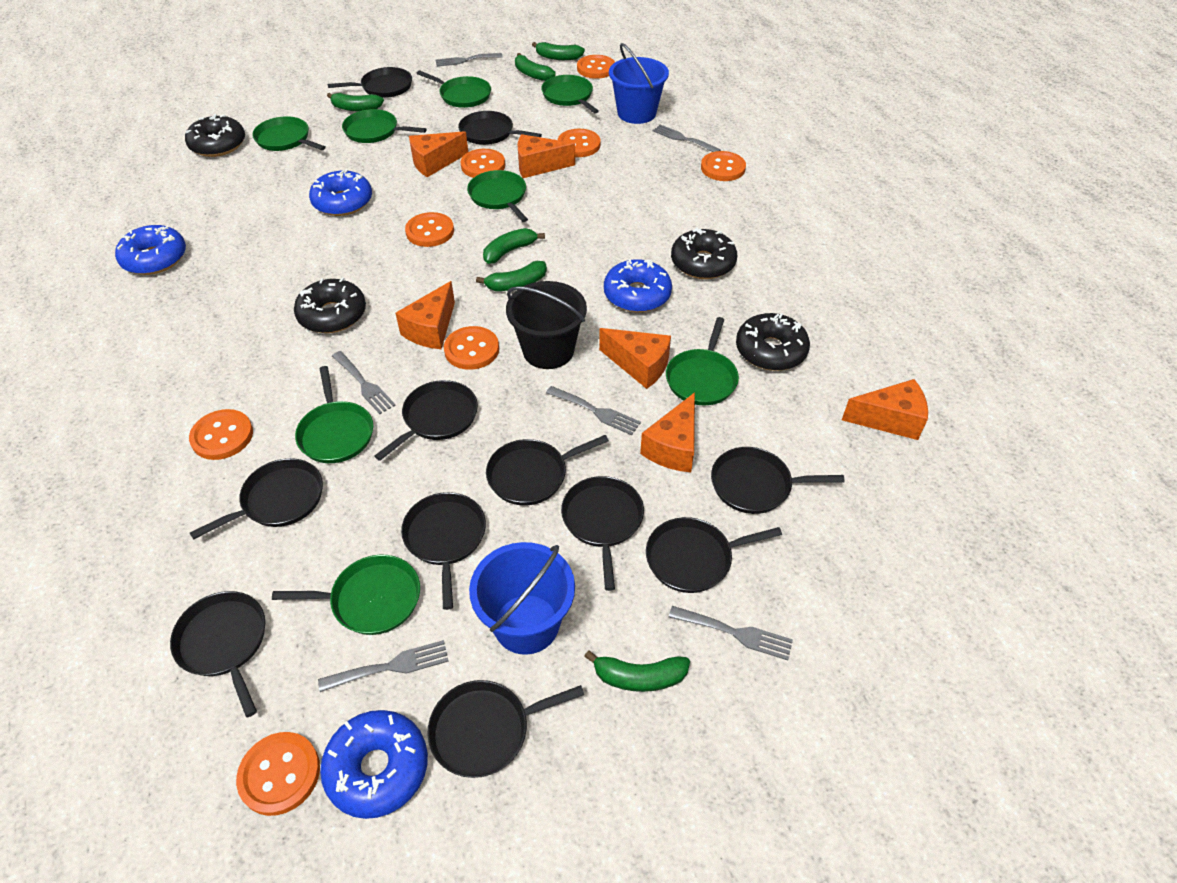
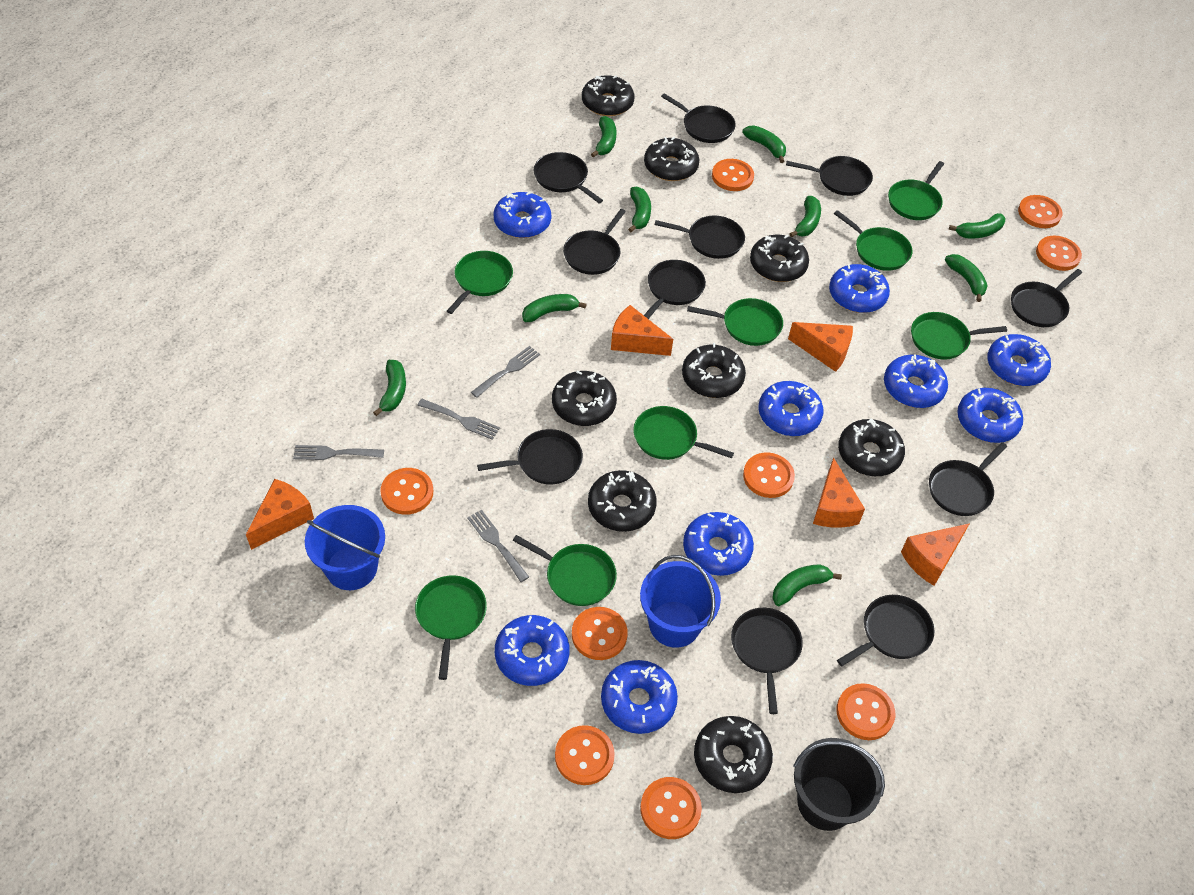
black donut: [185,114,245,157] [294,277,366,333] [671,228,737,279] [736,313,810,371] = 4 -> [552,370,617,426] [582,75,635,116] [588,470,657,532] [644,136,699,181] [682,343,746,398] [694,716,773,793] [750,234,809,282] [838,418,905,476] = 8
blue donut: [115,225,186,275] [309,169,372,216] [320,710,428,819] [604,259,672,312] = 4 -> [493,191,551,238] [495,615,570,686] [601,660,678,734] [683,512,754,576] [758,381,824,436] [829,264,890,313] [884,354,948,408] [957,388,1023,443] [987,334,1051,386] = 9
green banana: [327,93,384,111] [476,261,547,291] [483,228,545,264] [515,53,555,81] [532,42,585,60] [584,650,690,692] = 6 -> [373,360,406,416] [522,294,587,322] [591,116,616,157] [628,186,651,232] [742,125,786,163] [772,564,842,606] [789,196,821,237] [945,254,987,302] [949,213,1006,239] = 9
grey fork: [318,640,449,692] [332,351,396,414] [436,53,503,67] [546,386,641,435] [653,124,721,152] [669,606,793,660] = 6 -> [293,445,384,460] [417,399,500,440] [467,510,529,582] [471,346,540,398] = 4
orange button: [189,409,253,460] [236,732,320,816] [405,212,454,247] [444,326,499,370] [460,149,505,178] [558,129,600,157] [577,55,615,79] [701,151,746,181] = 8 -> [380,468,433,515] [555,725,615,785] [572,607,628,660] [640,777,702,839] [712,159,754,191] [743,453,795,498] [837,683,895,740] [1018,195,1062,228] [1036,236,1082,271] = 9
orange cheese: [396,281,455,349] [409,131,468,177] [518,134,575,178] [599,328,671,389] [640,392,695,472] [842,379,928,440] = 6 -> [246,479,314,550] [611,305,673,356] [788,322,853,372] [813,457,865,528] [901,523,970,586] = 5

